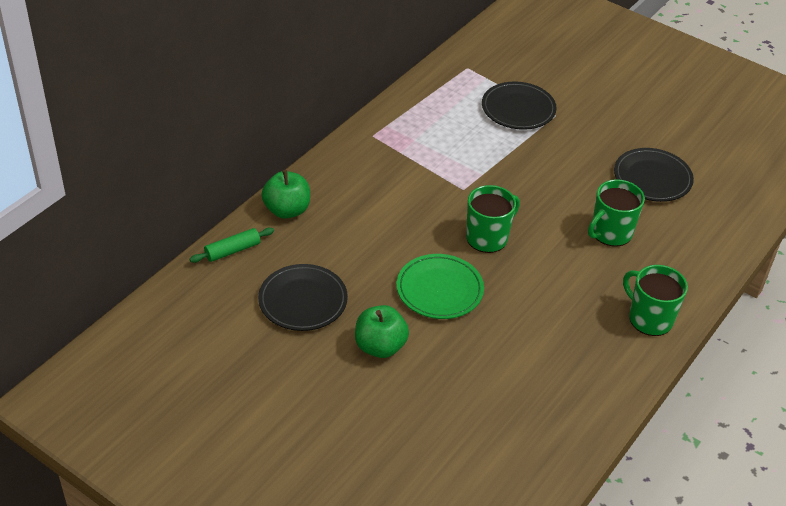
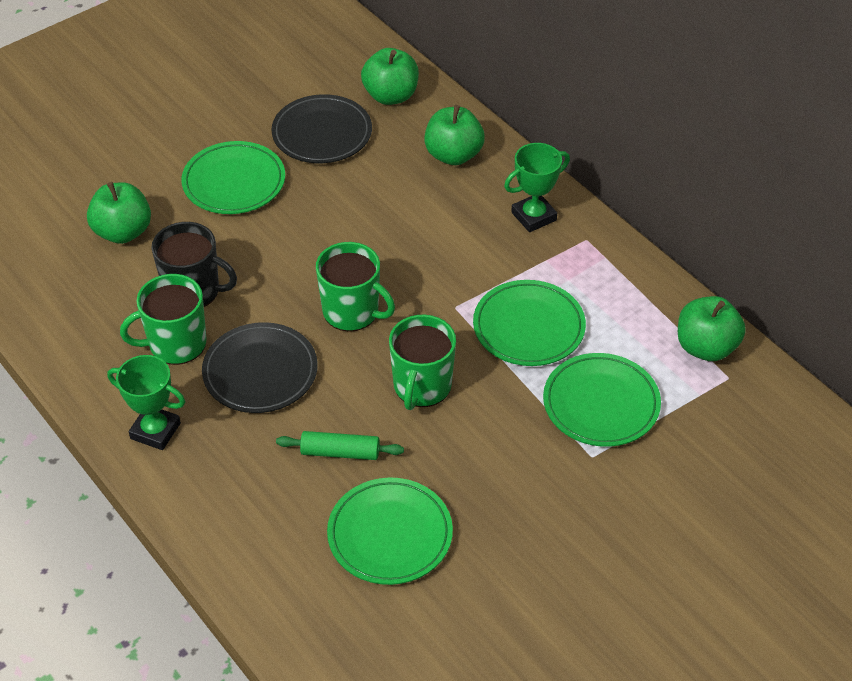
black mug: none = 0 -> [151,222,237,307] = 1
black plate: [258,264,348,331] [482,81,557,130] [614,148,694,202] = 3 -> [202,322,318,413] [271,94,372,163] = 2
green apple: [261,170,310,219] [355,305,409,358] = 2 -> [87,182,151,244] [361,48,419,105] [424,105,485,165] [678,296,746,361] = 4
green plate: [396,254,484,319] = 1 -> [181,141,285,214] [327,477,453,585] [473,280,586,366] [543,353,661,447] = 4
green trophy: none = 0 -> [107,355,185,450] [504,143,570,232] = 2

